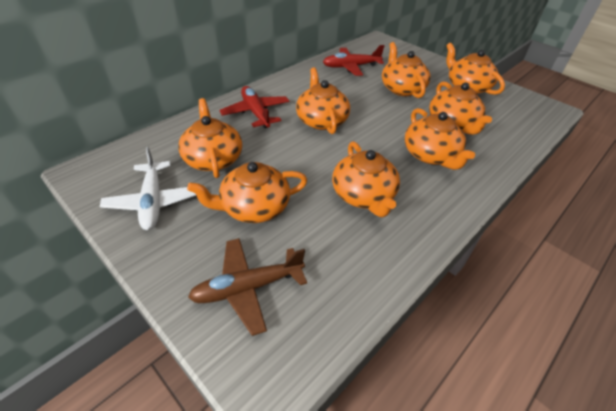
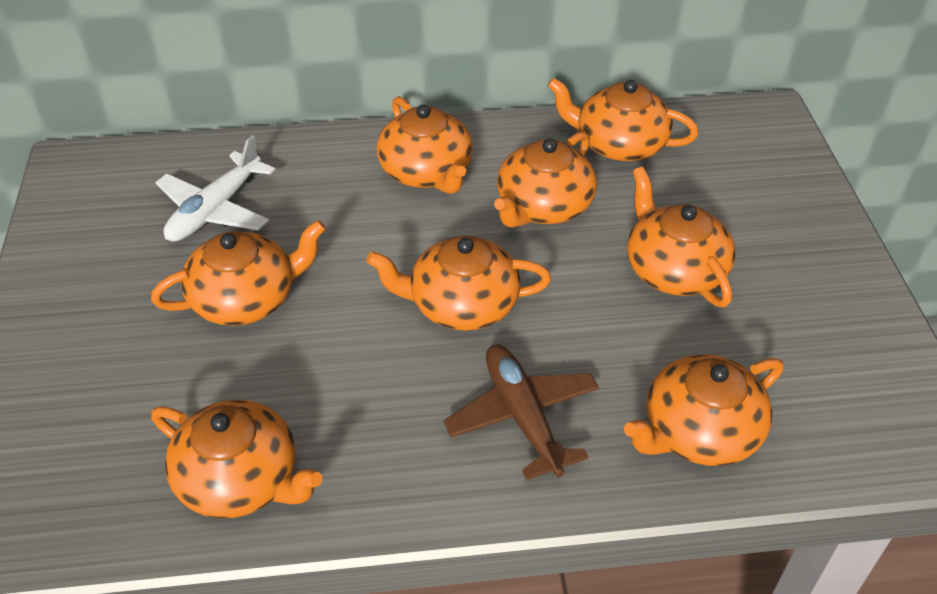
red plane: [219,86,289,128] [323,45,385,76] = 2 -> none = 0

